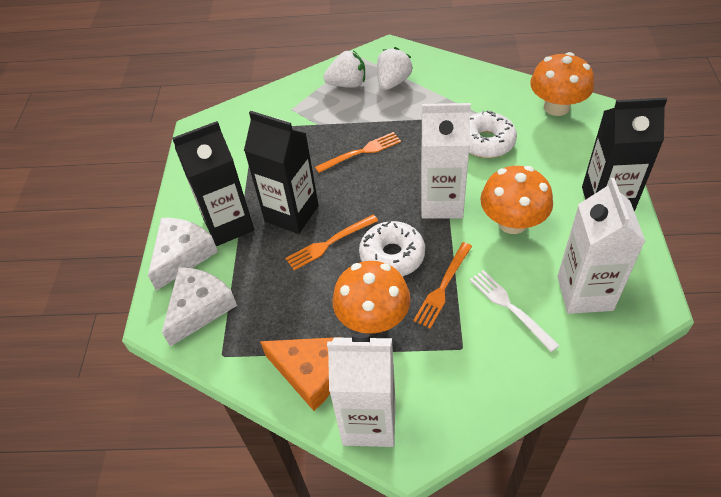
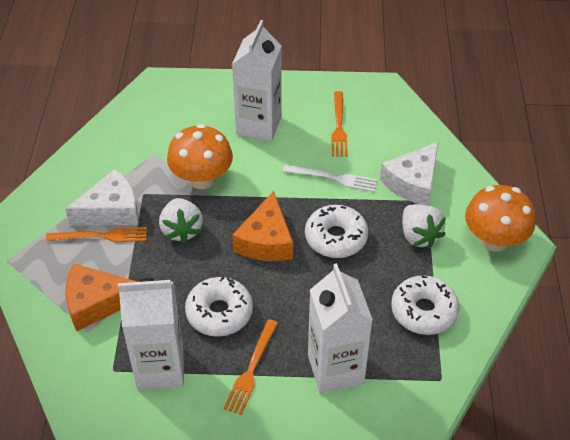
black carton: [172,121,254,246] [244,111,319,234] [582,97,667,212] = 3 -> none = 0
orange cheese: [260,337,342,411] = 1 -> [65,264,137,331] [232,191,293,261] = 2
orange mushroom: [332,261,411,334] [480,166,553,234] [530,52,594,116] = 3 -> [167,124,233,189] [465,185,536,252] = 2
white donut: [359,220,425,276] [469,110,517,158] = 2 -> [185,277,253,337] [305,205,368,258] [391,275,459,335] = 3

